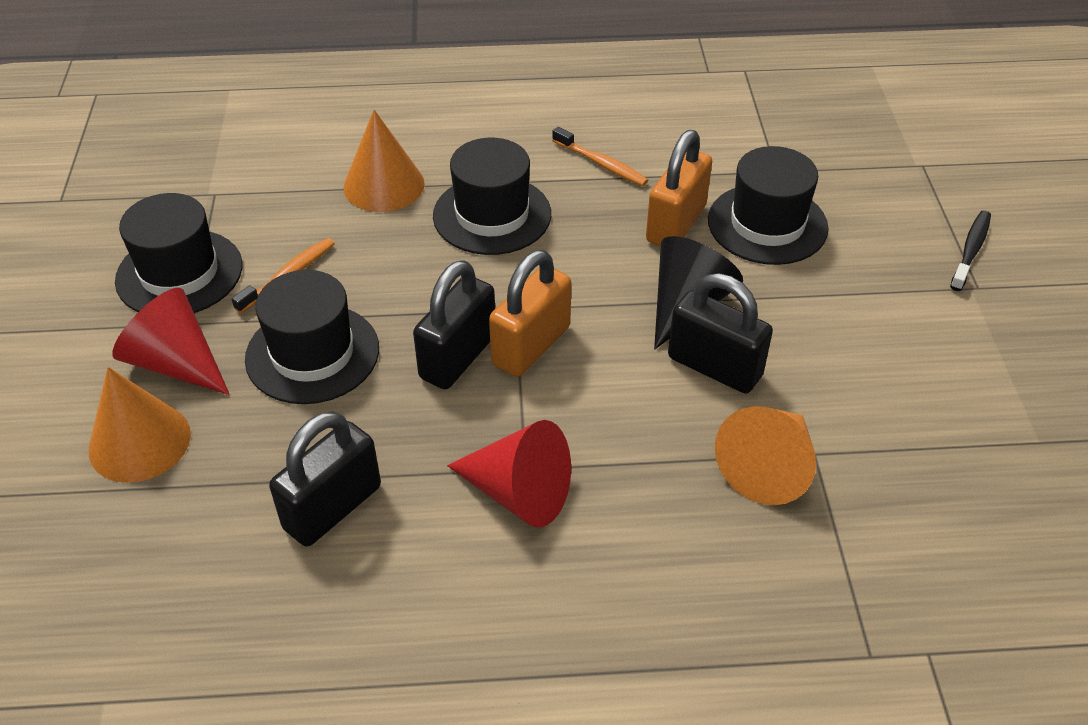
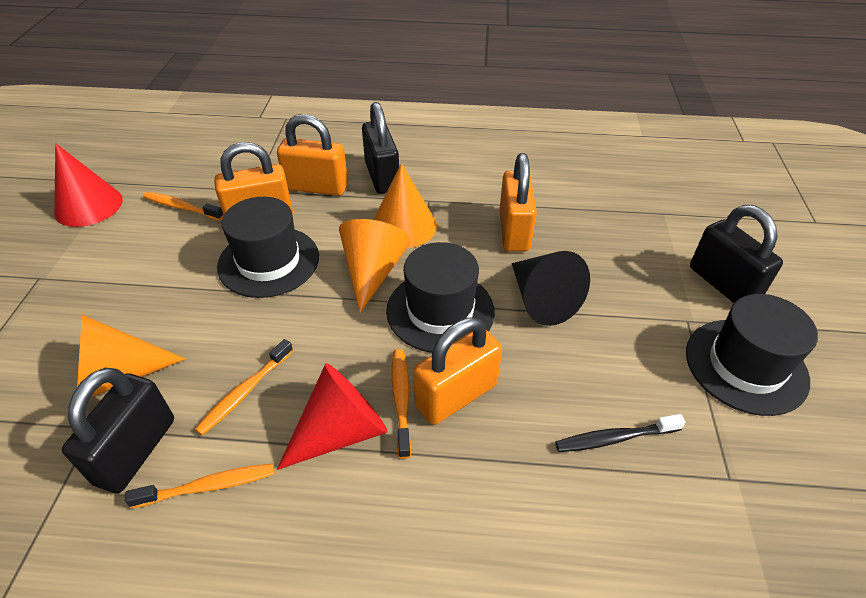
black hat: [115,193,242,313] [245,270,379,404] [433,138,551,255] [708,146,828,265] = 4 -> [217,197,319,298] [386,242,495,353] [686,294,818,416] = 3
orange padlock: [489,250,571,377] [646,130,712,246] = 2 -> [214,142,293,215] [277,114,348,196] [413,317,502,425] [499,153,537,252] = 4
orange toothbrush: [232,238,335,313] [552,127,648,186] = 2 -> [125,463,275,508] [143,192,224,220] [195,339,293,436] [392,349,411,459] = 4

